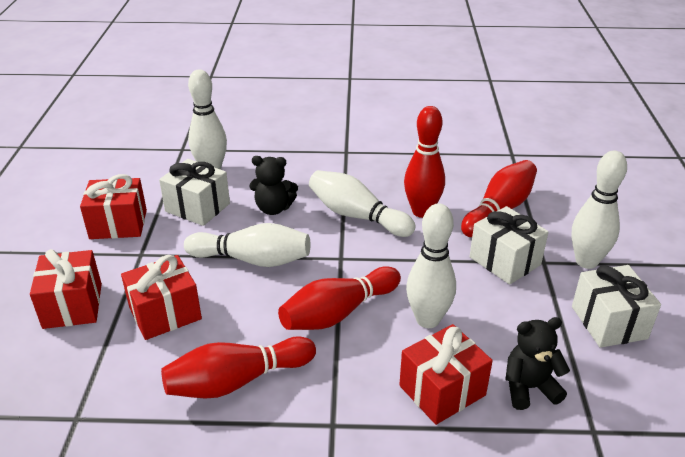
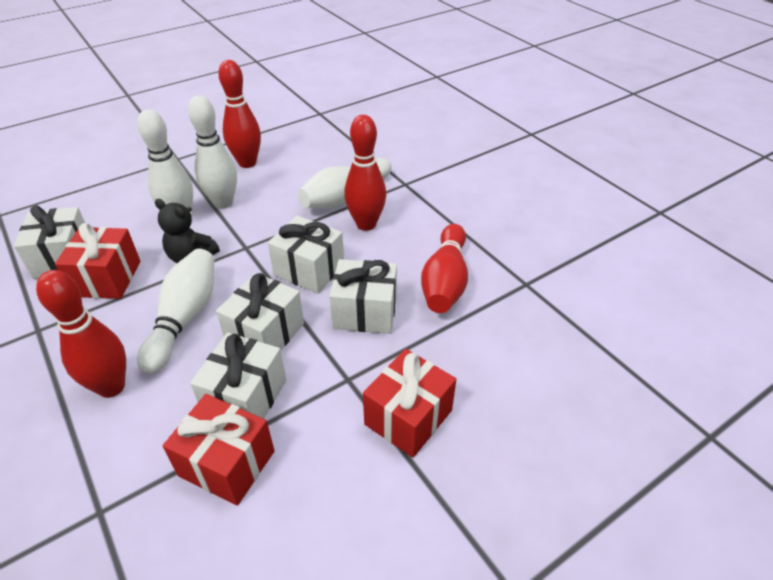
black teddy bear: [249,156,298,215] [505,317,570,410] = 2 -> [155,199,220,263] = 1
red gift: [30,249,102,329] [80,174,147,239] [121,255,202,340] [399,324,493,425] = 4 -> [55,223,140,299] [163,394,275,506] [363,349,456,458] = 3
white bowling pin: [184,223,310,267] [188,69,227,170] [309,170,416,237] [406,203,456,328] [572,151,627,269] = 5 -> [137,109,193,209] [137,249,214,374] [188,95,237,209] [298,158,392,208] = 4
white gift: [159,159,230,226] [469,206,549,285] [572,265,661,348] = 3 -> [14,205,85,279] [190,333,286,419] [216,273,304,350] [268,216,344,294] [329,259,397,334] = 5

